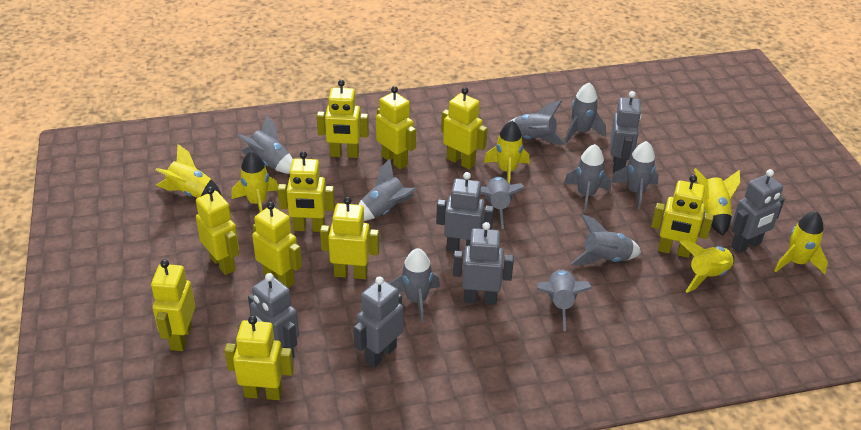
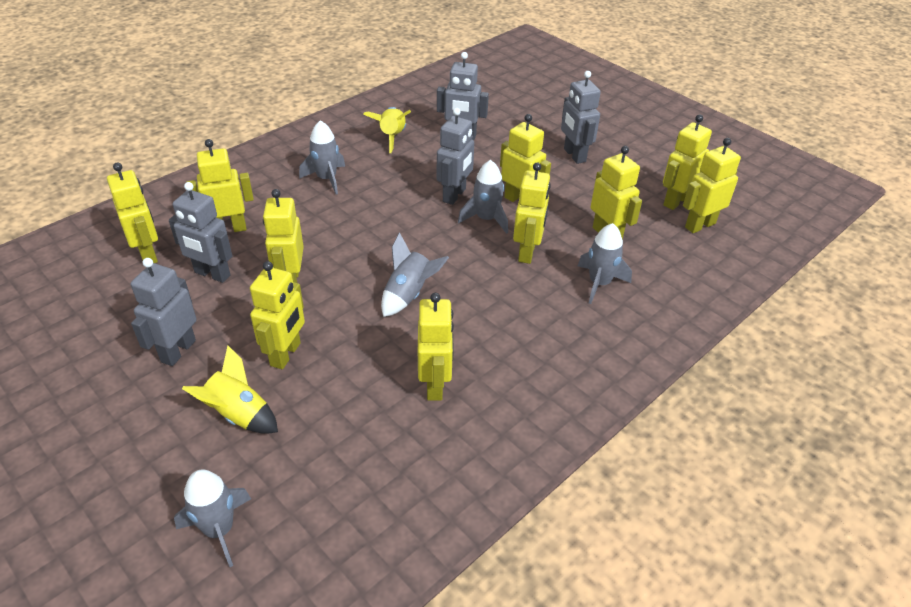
grey robot: [248,273,299,358] [353,276,403,367] [436,172,494,251] [453,222,514,305] [610,91,642,173] [731,169,785,253] = 6 -> [131,258,197,366] [169,182,232,283] [437,52,489,140] [437,108,474,205] [561,71,601,164] = 5
grey rocket: [237,115,293,174] [358,159,417,221] [390,248,440,323] [480,177,525,229] [509,100,567,145] [536,270,592,331] [564,144,611,213] [565,83,606,143] [571,214,641,265] [611,141,659,210] = 10 -> [174,469,251,567] [299,120,345,195] [381,232,449,317] [458,160,508,234] [578,223,632,304] = 5
yellow rocket: [155,144,222,198] [232,151,278,212] [484,121,529,184] [680,240,734,293] [694,168,740,236] [774,211,828,274] = 6 -> [182,346,278,434] [363,107,411,153] = 2

